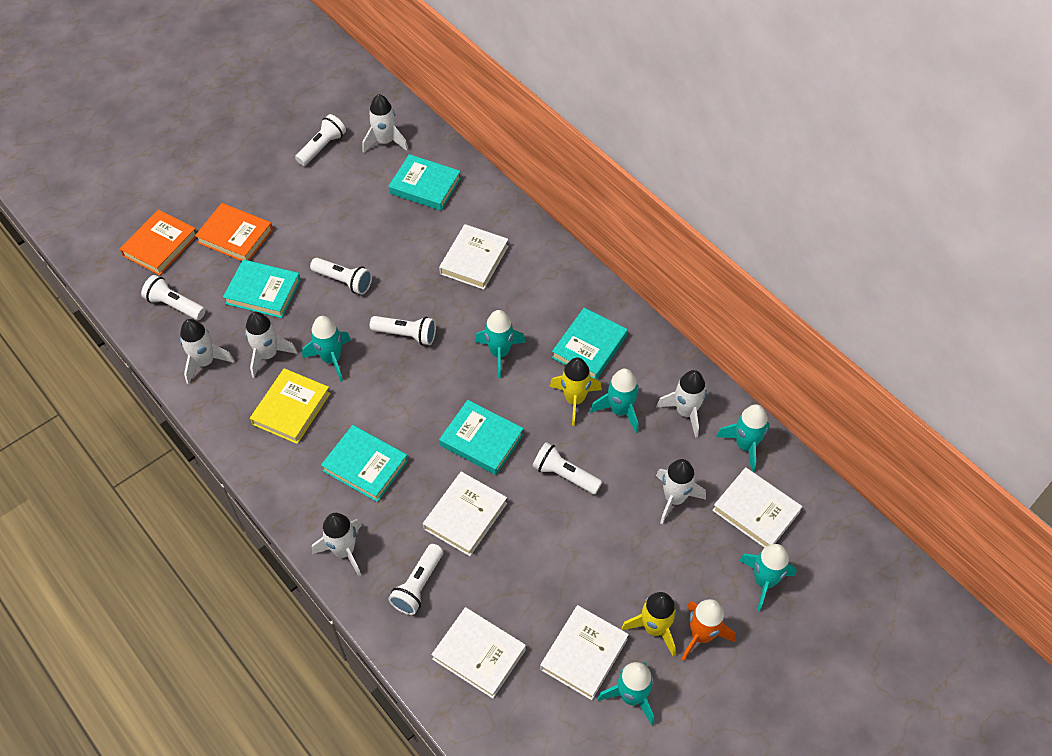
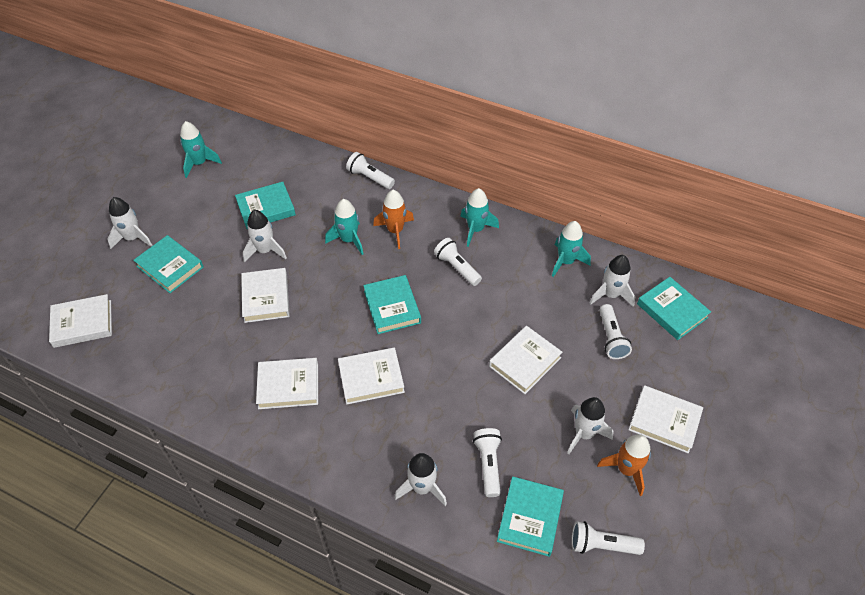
orange book: [120,209,196,275] [195,203,273,261] = 2 -> none = 0
orange rocket: [681,599,736,661] = 1 -> [373,190,414,249] [597,434,651,496] = 2
turquoise rocket: [302,316,351,382] [475,310,526,378] [590,369,639,433] [597,662,654,725] [716,404,769,472] [739,544,797,612] = 6 -> [180,121,222,178] [325,199,364,255] [460,188,499,247] [552,221,591,277] = 4
white book: [423,472,507,556] [431,607,526,699] [439,224,508,290] [540,605,629,700] [712,467,802,548] = 5 -> [49,294,112,348] [241,268,290,323] [256,358,318,409] [338,347,405,405] [489,326,563,394] [628,385,703,454] = 6
white flashlight: [141,275,206,320] [295,114,346,166] [310,258,372,295] [370,316,436,345] [388,544,443,615] [532,442,602,494] = 6 -> [346,152,395,189] [434,238,482,286] [473,428,502,497] [572,521,645,555] [599,304,632,359] = 5
white rocket: [180,319,235,385] [245,312,297,378] [312,513,362,577] [363,94,408,153] [656,370,707,438] [656,459,706,525] = 6 -> [107,197,153,249] [243,210,287,262] [395,453,447,506] [567,397,614,454] [589,255,635,307] = 5
yellow book: [250,368,331,444] = 1 -> none = 0
yellow rocket: [549,358,602,426] [621,592,677,656] = 2 -> none = 0

